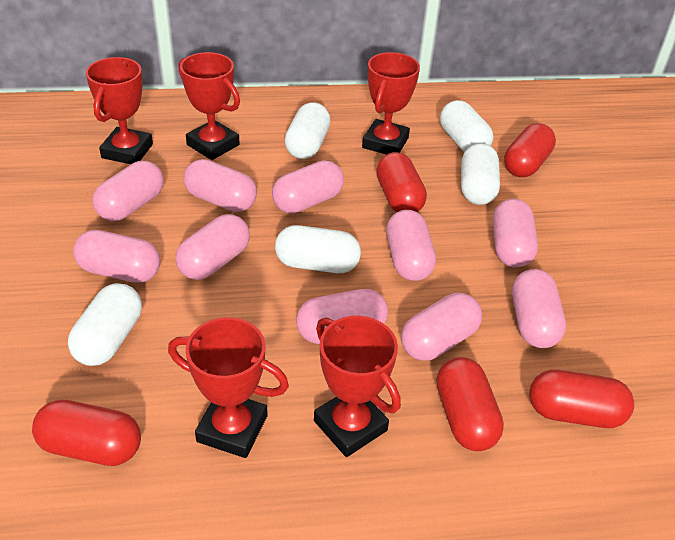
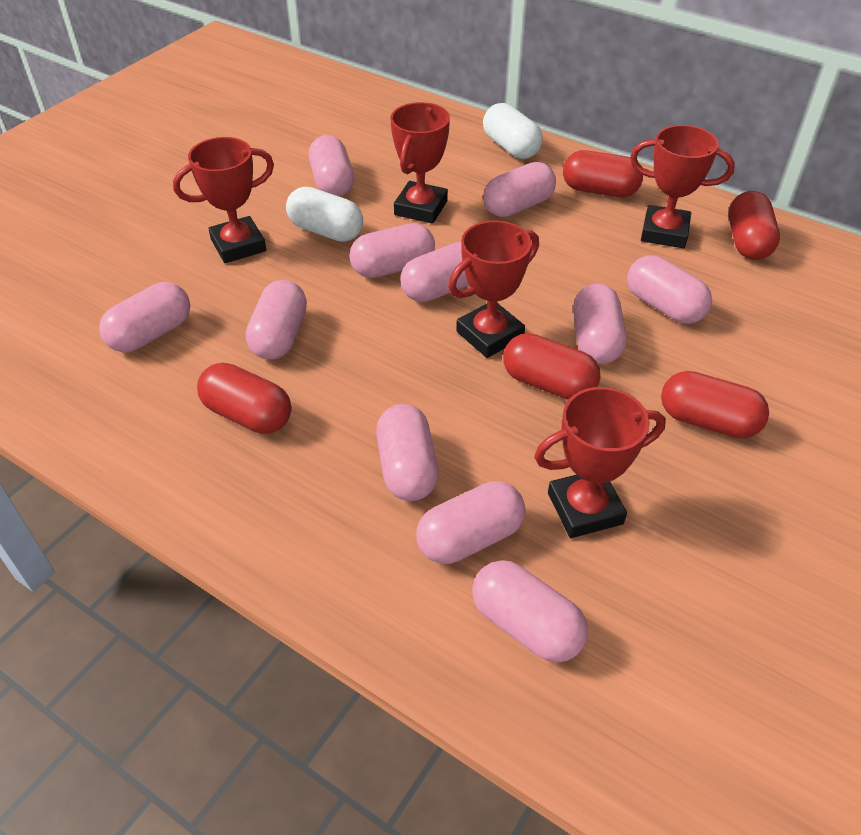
pink capsule: [73,230,160,283] [93,161,164,221] [176,214,250,280] [183,159,257,212] [272,160,344,214] [296,289,388,344] [386,210,436,281] [401,293,482,361] [493,199,538,267] [512,269,566,348] = 10 -> [99,282,190,352] [246,280,307,359] [309,135,354,197] [349,223,435,278] [376,404,439,501] [400,242,469,302] [416,481,525,564] [472,560,588,663] [483,162,556,217] [573,283,626,364] [627,255,712,324] = 11
white capsule: [68,283,142,366] [275,225,361,273] [285,102,331,159] [440,100,493,152] [461,143,500,205] = 5 -> [286,187,363,242] [483,103,543,159] = 2

